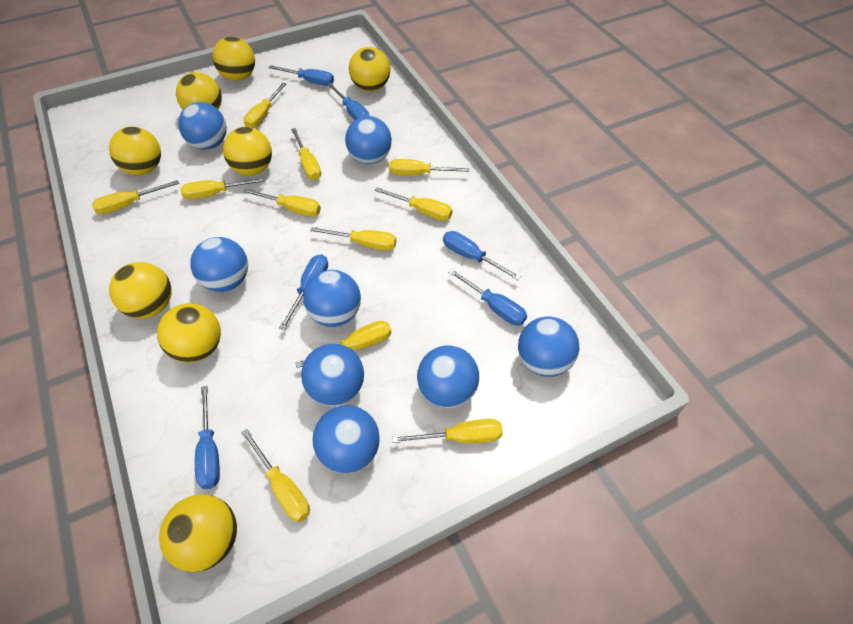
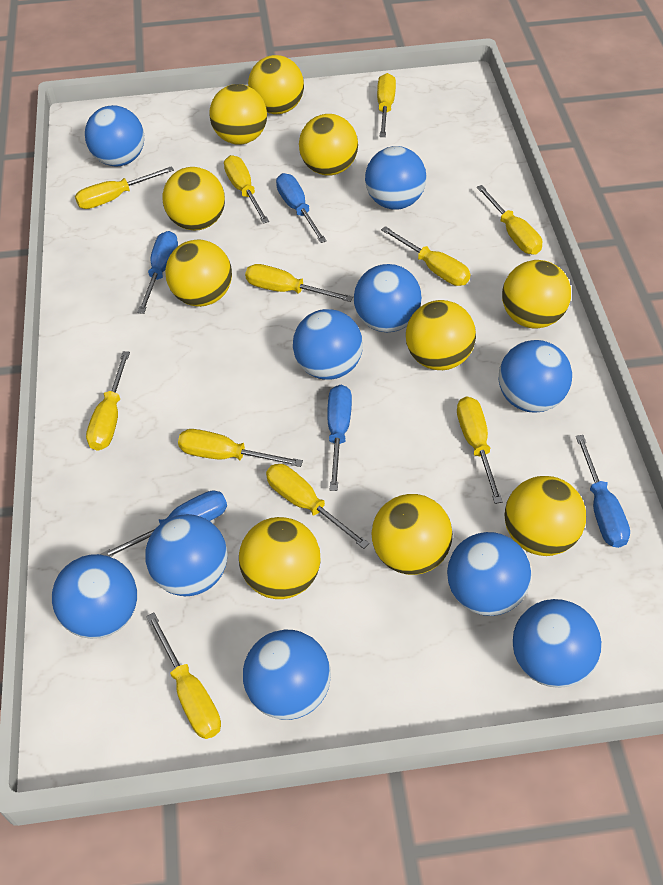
blue ball: [178,102,227,150] [190,237,248,292] [301,344,364,406] [303,270,361,327] [312,405,380,473] [345,116,392,164] [417,346,479,408] [518,317,579,377] = 8 -> [52,554,137,639] [85,105,144,167] [145,514,228,596] [243,630,331,720] [293,309,363,380] [354,264,422,332] [365,146,426,210] [447,532,531,616] [499,340,572,413] [513,599,602,688] = 10
blue screwdriver: [195,386,220,489] [269,65,334,86] [279,254,328,330] [327,83,370,120] [443,231,521,280] [448,269,527,326] = 6 -> [100,490,227,557] [137,231,178,314] [276,173,327,243] [327,385,352,491] [576,435,630,548] = 5
yellow ball: [109,127,161,175] [109,262,171,319] [157,303,221,363] [159,494,237,572] [176,72,222,109] [213,37,255,81] [223,127,272,176] [349,47,390,92] = 8 -> [162,167,225,231] [165,240,232,307] [209,84,267,145] [239,517,320,599] [248,55,304,114] [299,114,358,176] [371,494,453,575] [406,300,476,370] [502,260,571,329] [505,476,586,556] = 10

